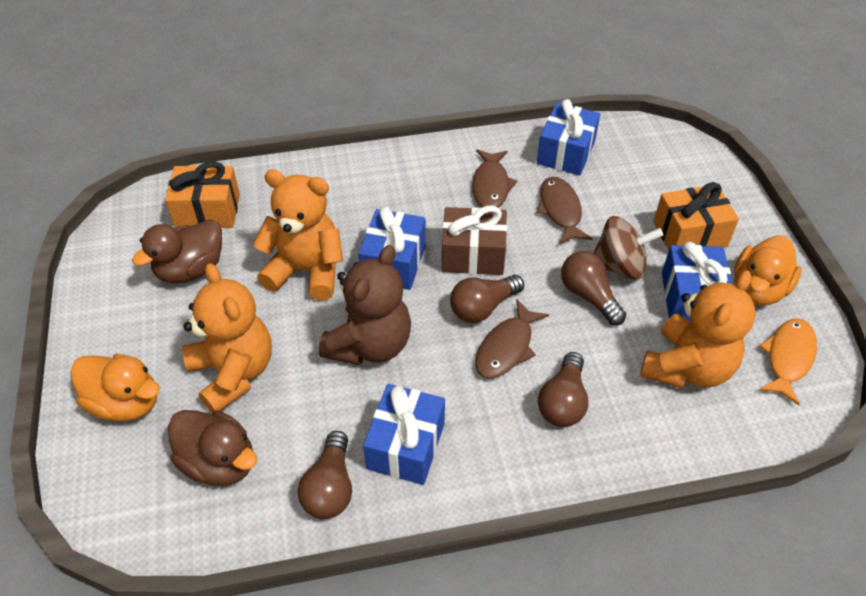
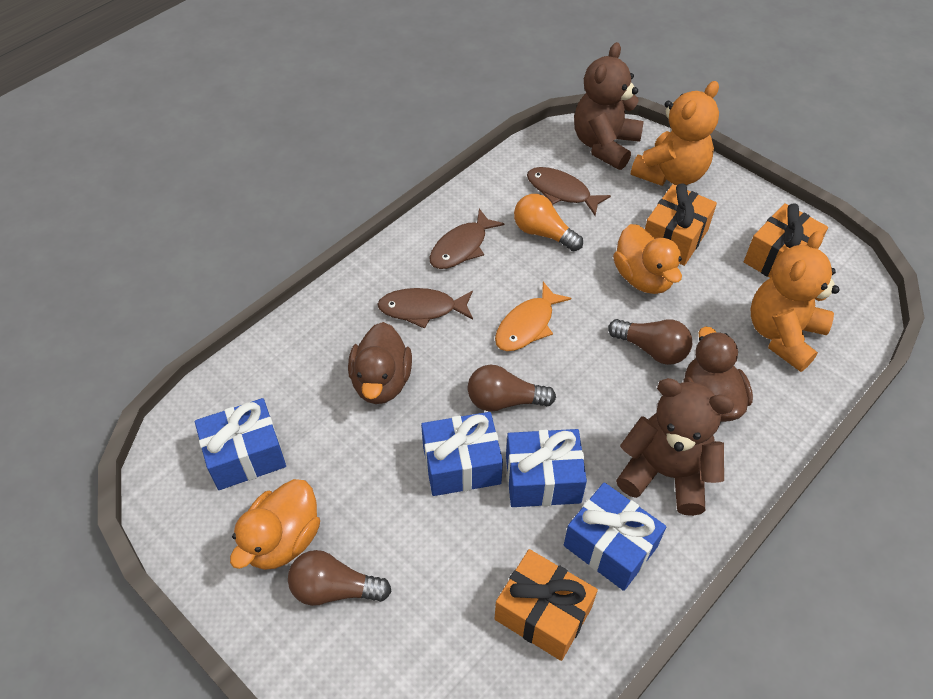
brown gift: [442,206,507,275] = 1 -> none = 0
brown light bulb: [298,431,352,519] [450,275,524,323] [538,352,589,427] [561,251,626,326] = 4 -> [288,550,392,606] [468,365,556,412] [608,319,692,365] = 3
brown spinning top: [594,216,663,280] = 1 -> none = 0
brown teddy bear: [319,245,411,365] = 1 -> [574,42,644,170] [616,378,734,516] = 2
orange gift: [165,161,240,228] [653,182,739,250] = 2 -> [495,549,598,661] [645,183,717,266] [744,203,828,278] = 3
orange light bulb: none = 0 -> [514,194,583,251] = 1
orange teddy bear: [182,263,272,412] [253,170,343,301] [640,270,756,388] = 3 -> [631,81,719,186] [751,231,840,372] = 2

